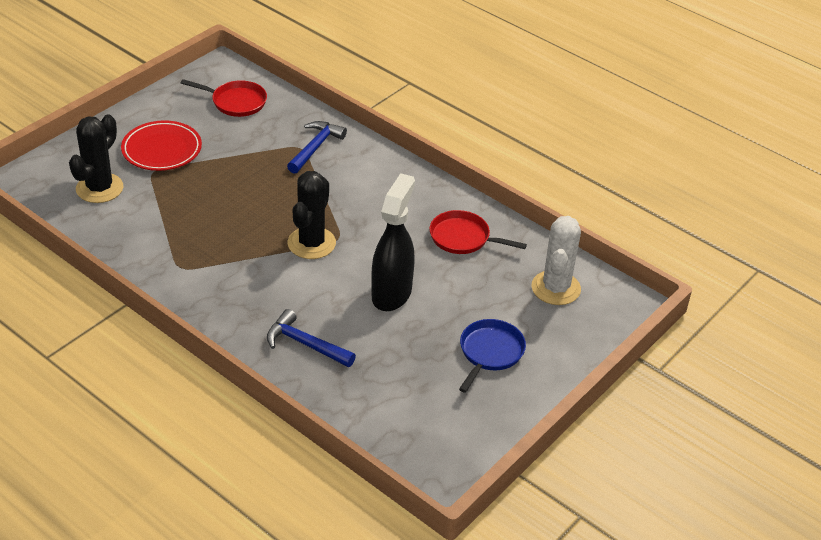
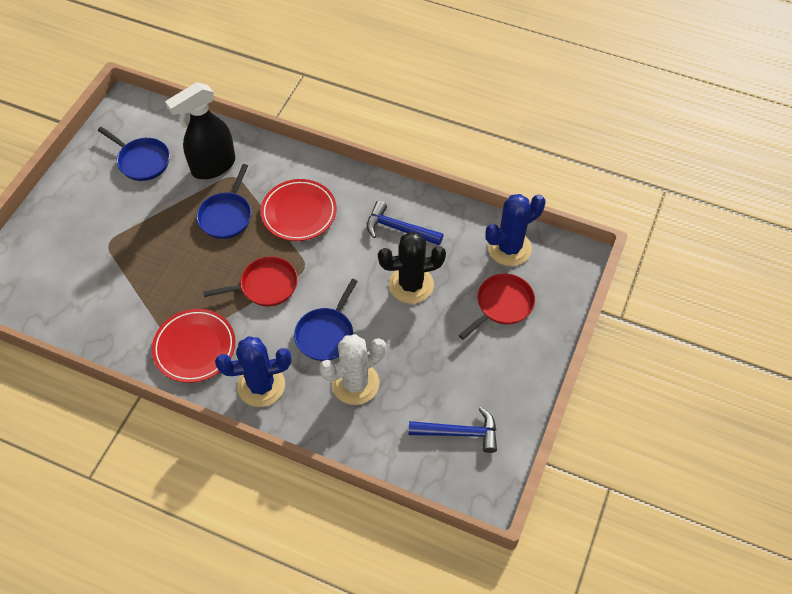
black cactus: [69,114,123,203] [288,171,336,259] = 2 -> [378,232,446,304] = 1
blue cactus: none = 0 -> [215,336,291,407] [485,194,545,266] = 2
blue pan: [459,319,526,393] = 1 -> [98,127,170,181] [197,164,251,239] [294,279,358,361] = 3
red plate: [121,120,202,171] = 1 -> [152,309,235,383] [260,179,337,241] = 2

